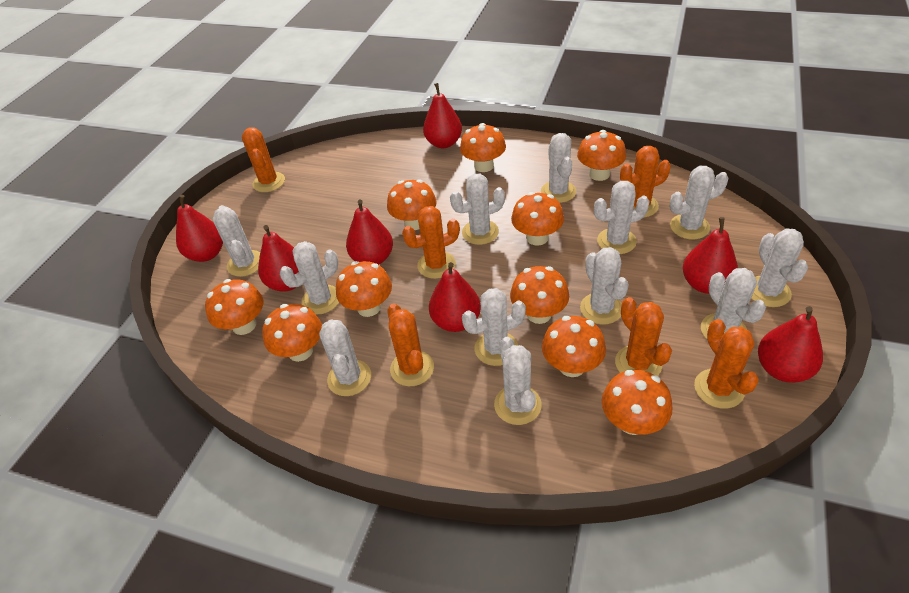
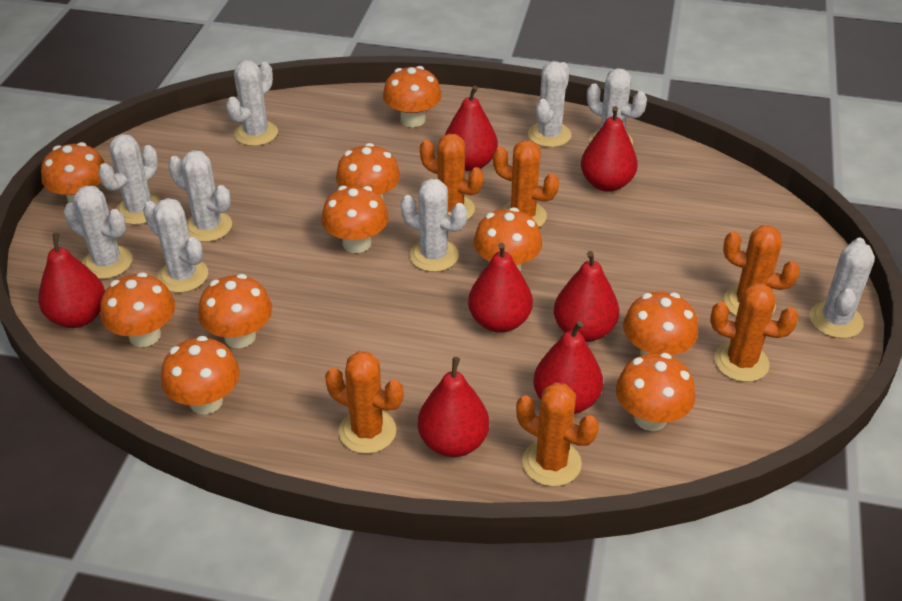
white cactus: [213,205,260,277] [280,241,339,314] [319,319,371,396] [450,173,505,245] [462,288,526,366] [494,337,542,425] [541,133,576,203] [580,247,629,325] [594,181,650,254] [670,166,728,239] [701,268,766,339] [751,228,808,307] = 12 -> [64,185,132,279] [98,134,161,225] [143,198,208,293] [168,150,232,242] [226,60,278,146] [401,179,467,272] [528,62,571,147] [587,68,647,145] [810,238,875,338] = 9

